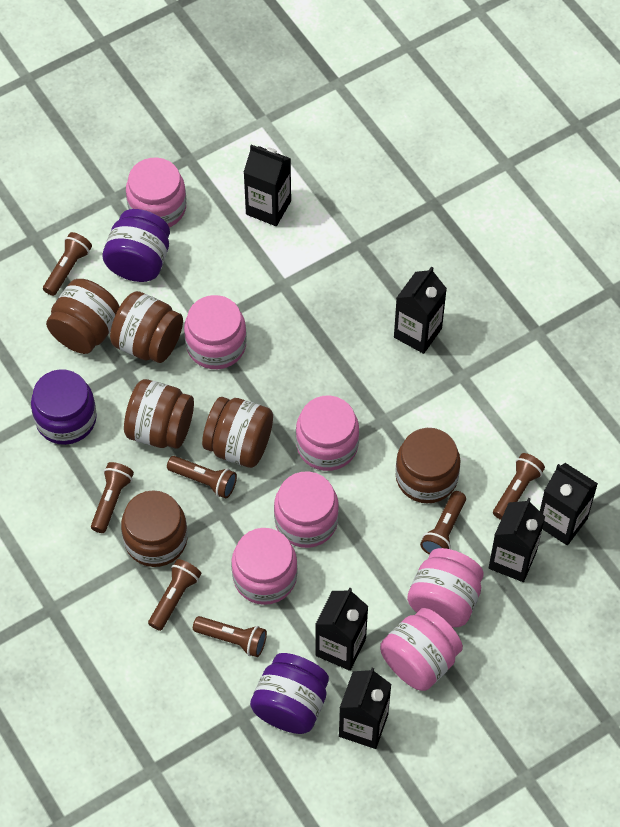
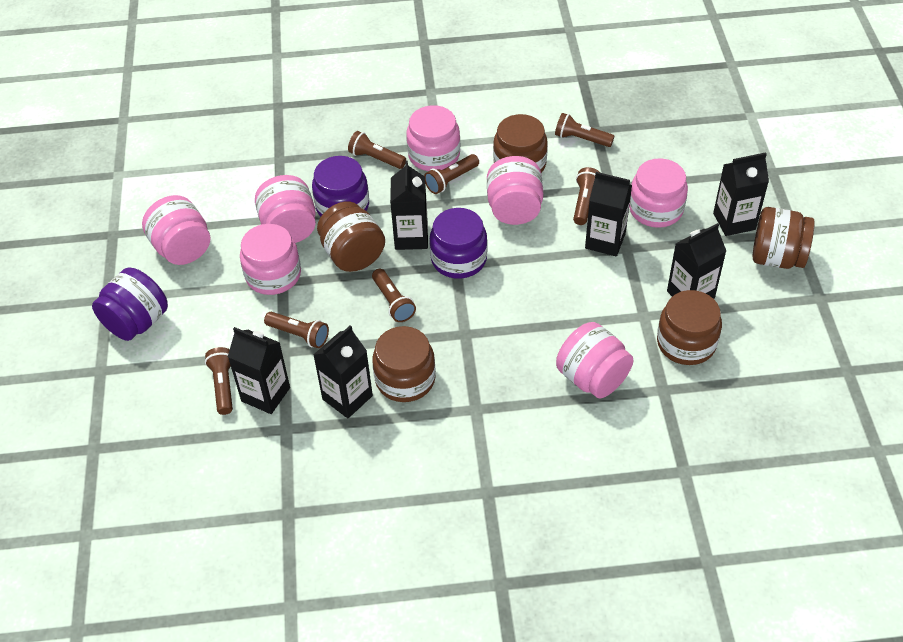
brown jar: [46,279,120,354] [110,291,183,363] [121,490,188,567] [124,379,194,449] [202,397,273,468] [395,428,461,504] = 6 -> [317,201,385,272] [372,326,436,402] [493,114,548,173] [657,290,722,365] [753,207,815,269] = 5

